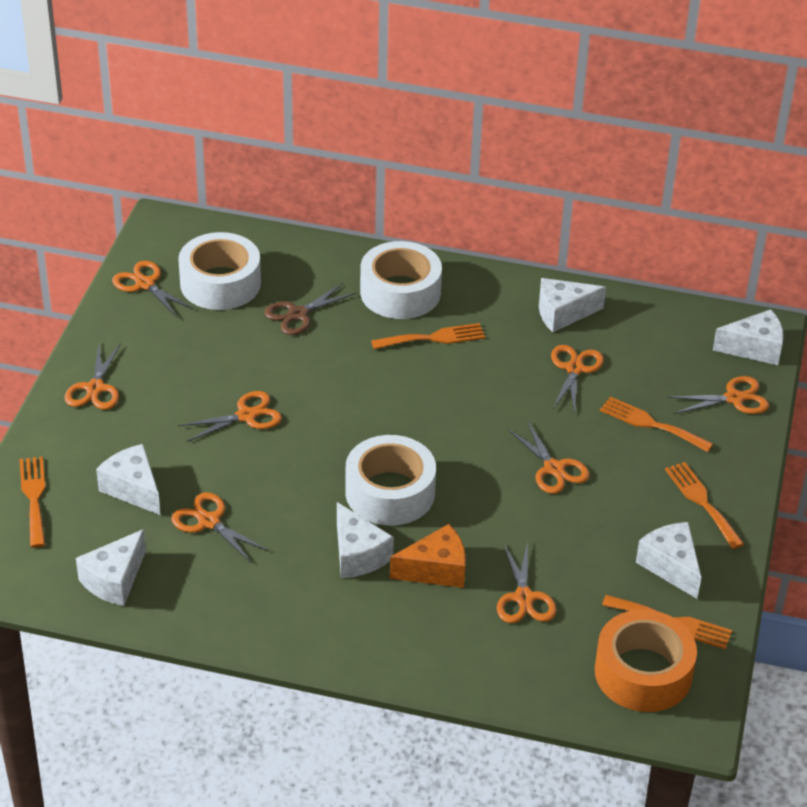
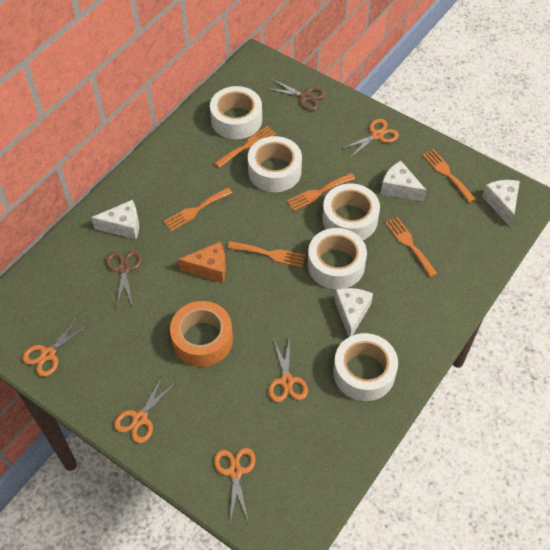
brown scissors: [264,282,357,335] = 1 -> [106,250,142,308] [266,79,326,111] = 2
orange fork: [20,457,46,548] [371,323,485,349] [600,397,713,452] [602,595,732,649] [665,462,744,549] = 5 -> [163,187,232,232] [215,126,276,168] [228,241,306,267] [287,173,355,211] [385,217,438,277] [423,149,476,203] = 6
orange scissors: [65,343,121,410] [112,261,195,317] [171,492,269,564] [178,391,282,442] [497,541,557,623] [507,420,590,494] [551,345,604,413] [667,376,769,414] = 8 -> [22,317,88,377] [114,376,174,443] [214,448,256,522] [268,337,308,402] [341,119,399,158] = 5
white cheese: [76,529,146,606] [96,444,161,515] [337,502,394,578] [539,278,606,332] [636,522,701,599] [713,309,784,365] = 6 -> [91,200,139,239] [334,288,373,337] [381,161,426,202] [482,180,520,226] = 4
white tape: [178,232,261,310] [345,435,436,525] [360,241,442,319] = 3 -> [210,86,262,139] [248,136,302,192] [308,228,367,289] [322,183,380,240] [333,333,398,401] = 5

